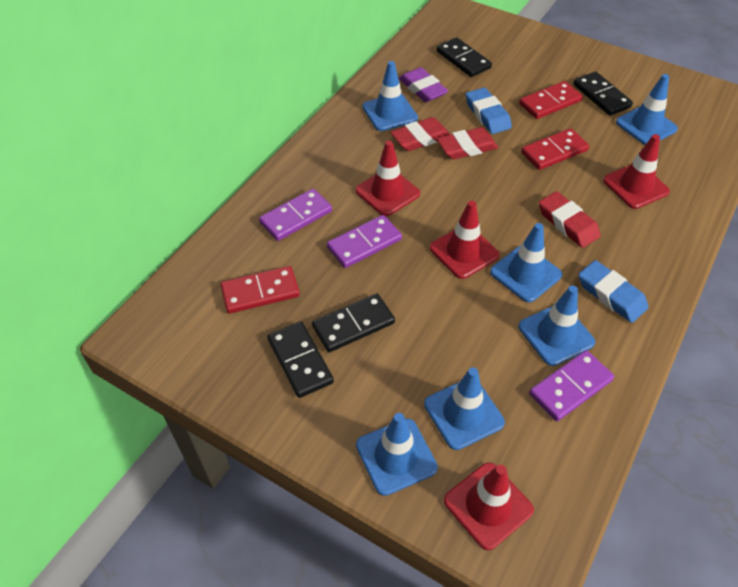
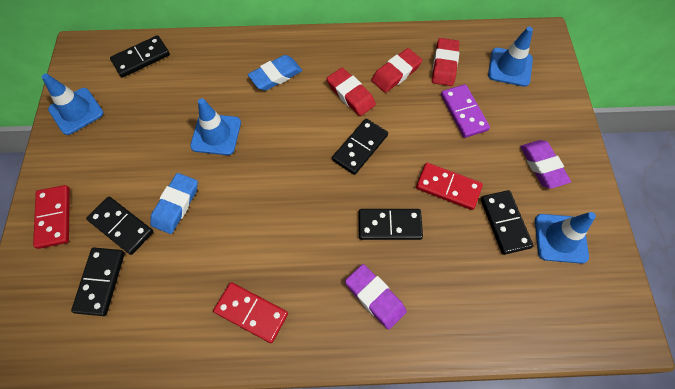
black domino: [267,321,334,398] [312,293,395,352] [437,37,492,77] [573,72,633,116] = 4 -> [71,248,125,316] [86,197,153,255] [110,35,170,78] [332,119,388,175] [359,209,423,240] [481,190,534,255] = 6
blue traffic cone: [356,413,438,496] [362,61,418,131] [424,368,505,450] [490,223,562,302] [519,285,595,366] [616,74,678,145] = 6 -> [42,74,104,135] [190,98,241,155] [488,27,533,87] [535,212,596,264] = 4
purple domino: [259,189,332,241] [327,215,402,268] [529,350,614,421] = 3 -> [441,84,490,138] = 1
purple eraser: [399,67,448,102] = 1 -> [345,264,407,330] [520,140,571,189] = 2
red traffic cone: [355,140,420,216] [430,201,499,279] [444,462,534,550] [603,134,670,209] = 4 -> none = 0

